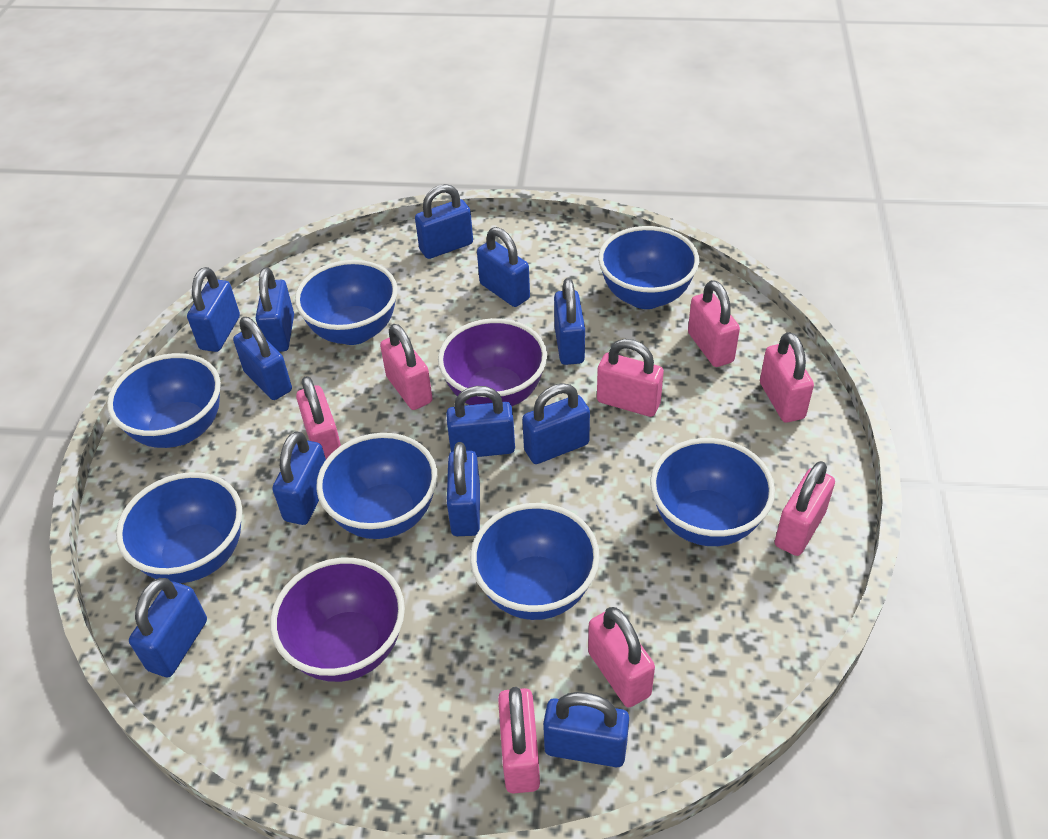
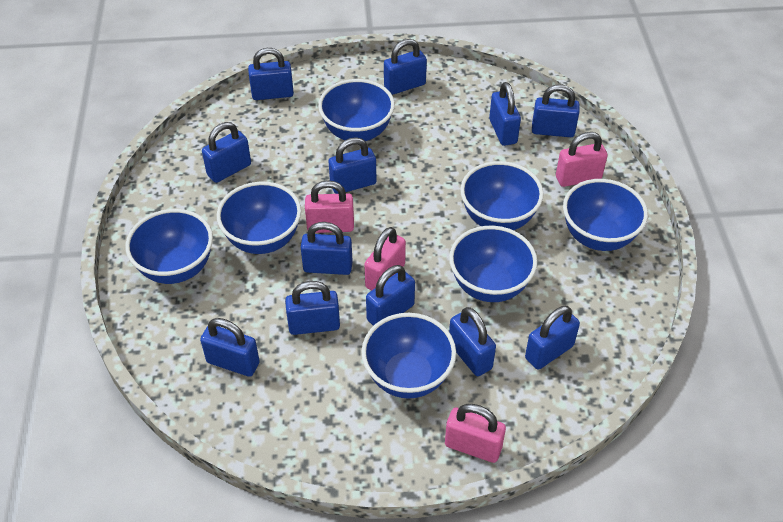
pink padlock: [296,376,341,459] [380,324,433,410] [498,687,540,794] [588,607,655,707] [597,339,664,417] [688,280,740,367] [760,332,814,423] [775,461,835,556] = 8 -> [305,180,354,233] [364,227,406,291] [445,404,506,463] [556,132,608,187] = 4
purple bowl: [270,558,405,682] [438,318,547,406] = 2 -> none = 0

